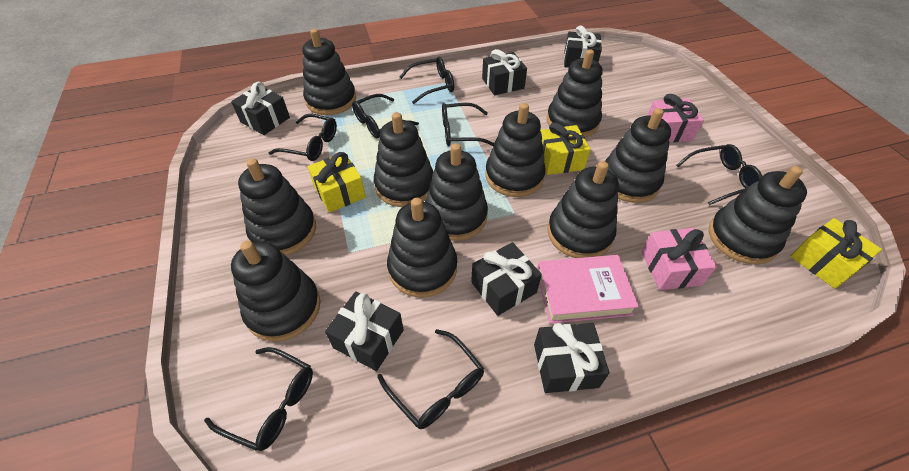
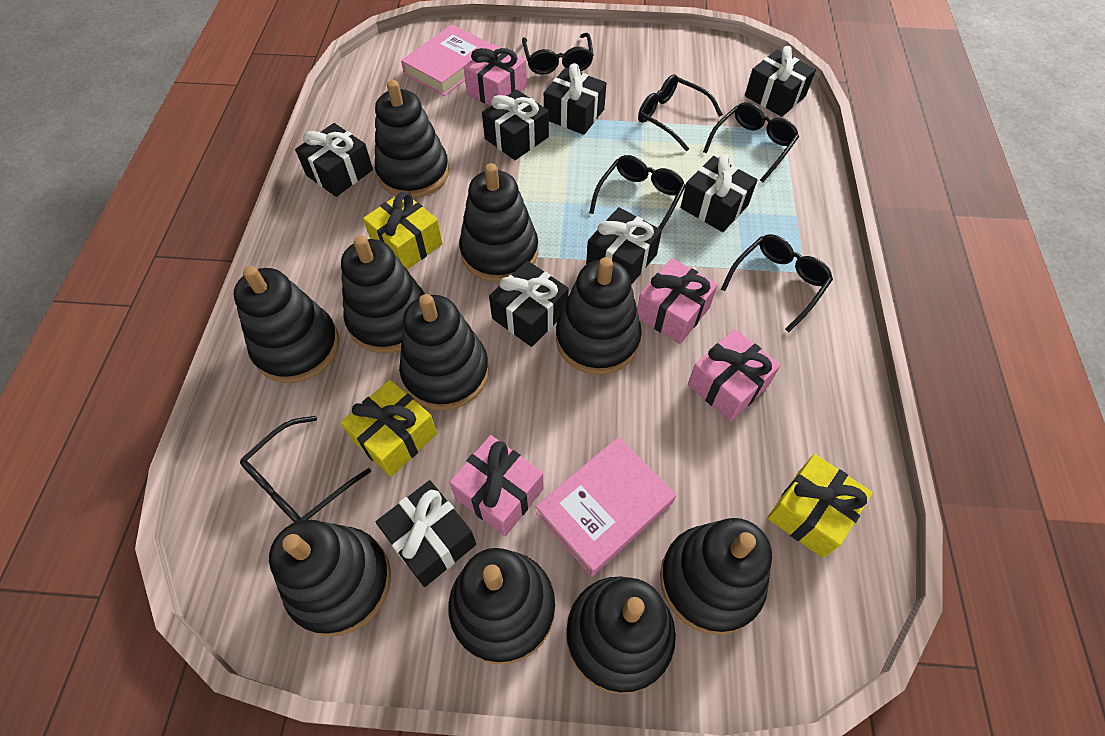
black gift: [231,82,290,135] [325,291,404,371] [471,242,542,316] [482,49,527,95] [534,323,609,393] [564,26,602,68] = 6 -> [295,123,373,197] [376,480,476,587] [482,90,549,160] [489,261,569,347] [544,63,606,135] [586,207,662,285] [680,155,757,232] [745,46,816,117] = 8
black glasses: [204,347,313,451] [269,114,337,161] [352,94,419,138] [377,329,484,429] [400,56,454,104] [442,103,494,146] [676,144,762,205] = 7 -> [240,416,371,523] [522,33,594,75] [589,155,686,230] [638,74,723,151] [703,102,799,182] [721,234,833,333] = 6
black stacking toy: [231,240,321,342] [238,158,316,255] [303,29,356,115] [374,112,433,207] [387,198,457,297] [425,143,488,241] [485,103,546,197] [547,49,602,137] [547,161,619,258] [605,108,671,203] [709,166,807,265] = 11 -> [234,266,339,383] [269,520,391,636] [341,235,425,353] [375,80,449,198] [399,294,489,411] [448,548,555,664] [459,163,538,282] [556,257,642,375] [566,577,676,694] [660,518,772,635] = 10
pink book: [537,255,639,323] = 1 -> [401,24,491,96] [535,437,676,576] = 2
pink gift: [641,228,717,290] [648,94,704,142] = 2 -> [449,435,544,536] [463,44,527,106] [637,258,718,344] [688,329,781,421] = 4

